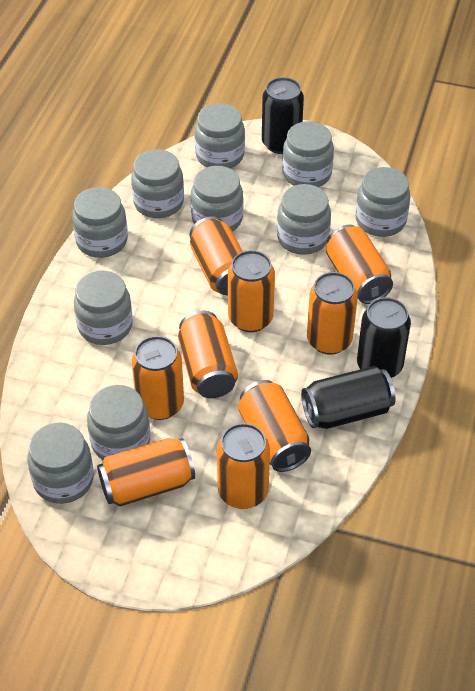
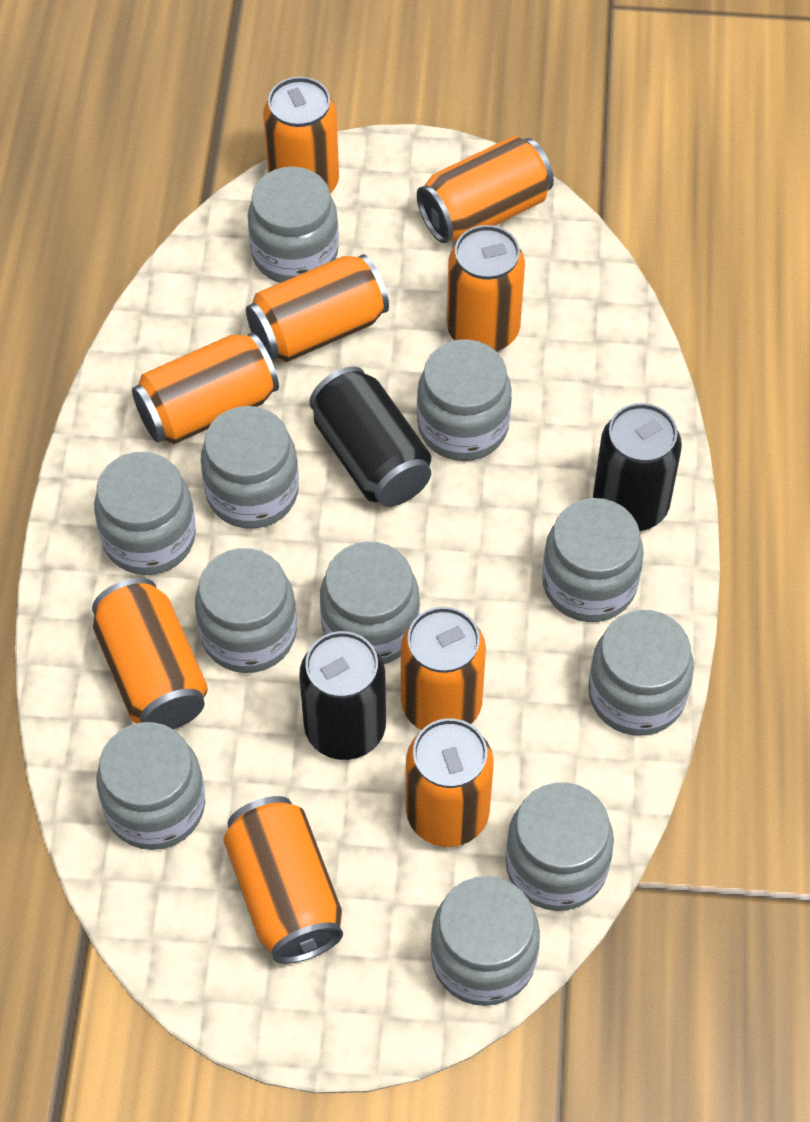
grey jar: [27,423,94,504] [72,187,128,258] [74,271,133,345] [87,385,150,460] [131,149,184,218] [191,166,243,232] [195,103,245,168] [277,184,331,255] [282,121,334,187] [356,167,410,237] = 10 -> [94,452,196,575] [96,722,205,850] [195,548,297,673] [201,406,299,529] [248,167,339,283] [320,541,420,664] [417,339,512,461] [430,876,540,1006] [505,782,614,911] [542,498,644,622] [588,610,694,736] = 11

